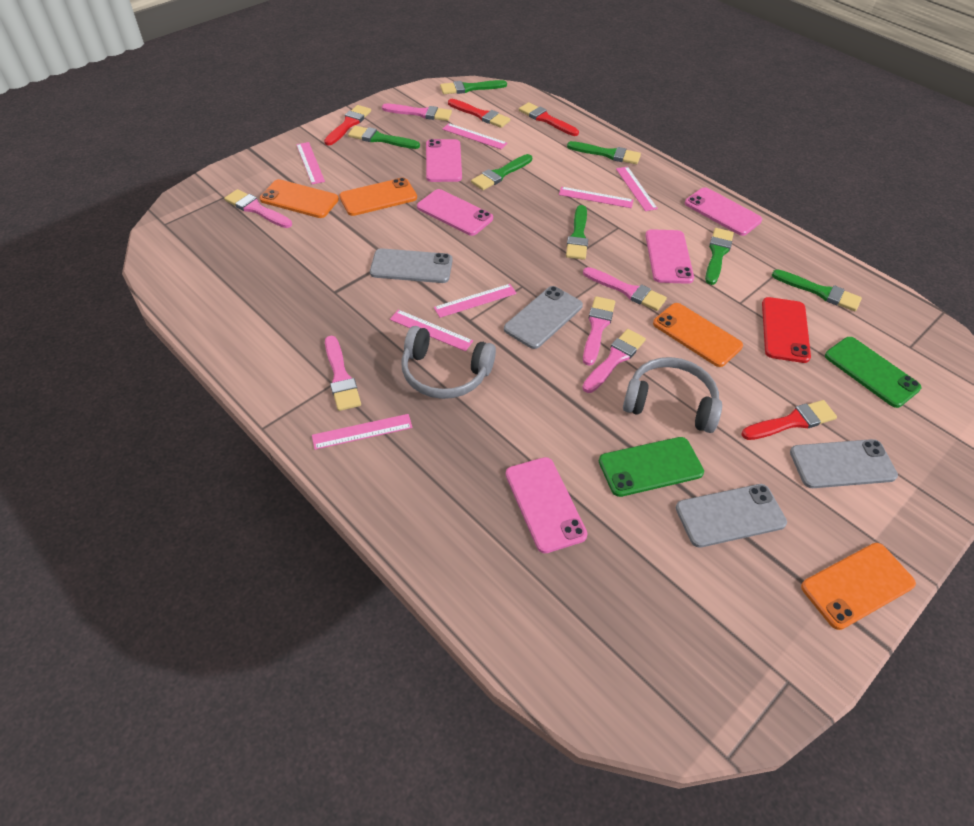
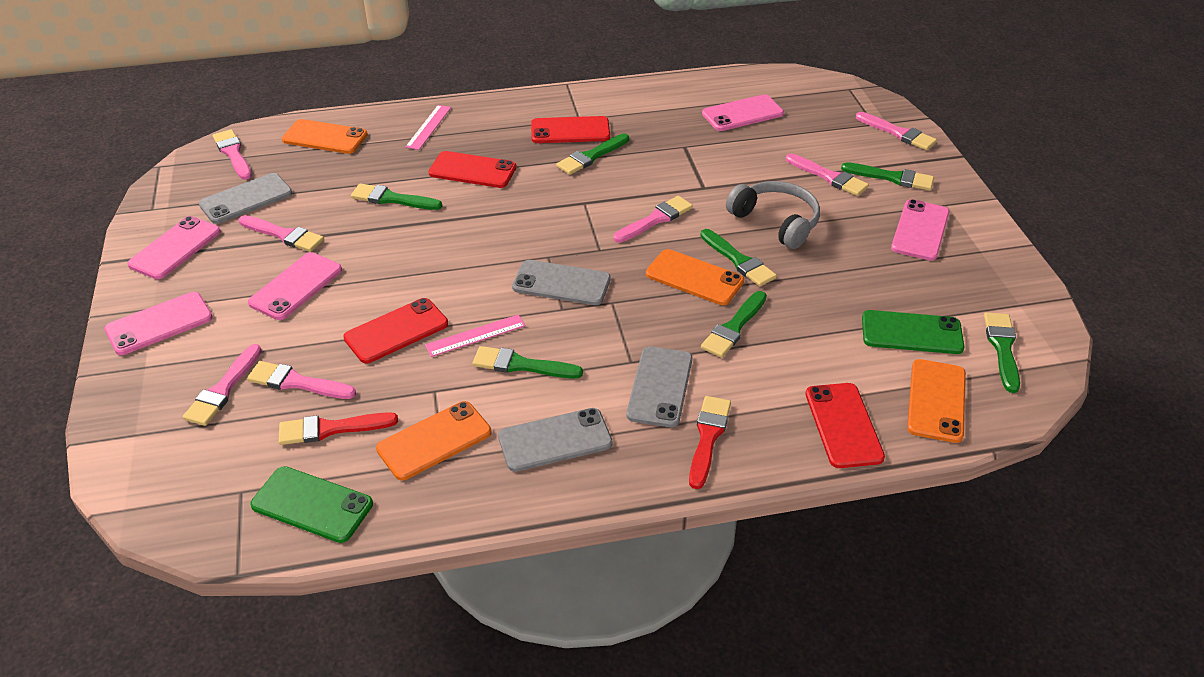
grey headphones: [401,326,496,399] [623,357,722,433] = 2 -> [726,181,820,249] = 1
pink brush: [224,189,292,228] [325,336,361,411] [382,104,452,121] [582,329,646,393] [583,267,667,311] [583,296,615,366] = 6 -> [183,344,262,426] [213,129,252,180] [239,215,324,252] [247,361,356,399] [613,196,693,243] [786,154,869,196] [856,112,937,150] = 7
pink ruler: [296,142,325,184] [312,414,413,450] [390,310,473,351] [434,284,517,318] [442,123,507,150] [559,187,633,208] [616,166,658,211] = 7 -> [405,105,451,150] [425,314,526,357] = 2
red brush: [324,105,371,145] [448,99,510,128] [519,102,579,136] [741,400,837,440] = 4 -> [279,412,398,445] [689,396,731,489] = 2
red phone: [762,297,811,363] = 1 -> [343,298,448,363] [428,151,517,188] [531,116,610,143] [805,383,885,468] = 4

